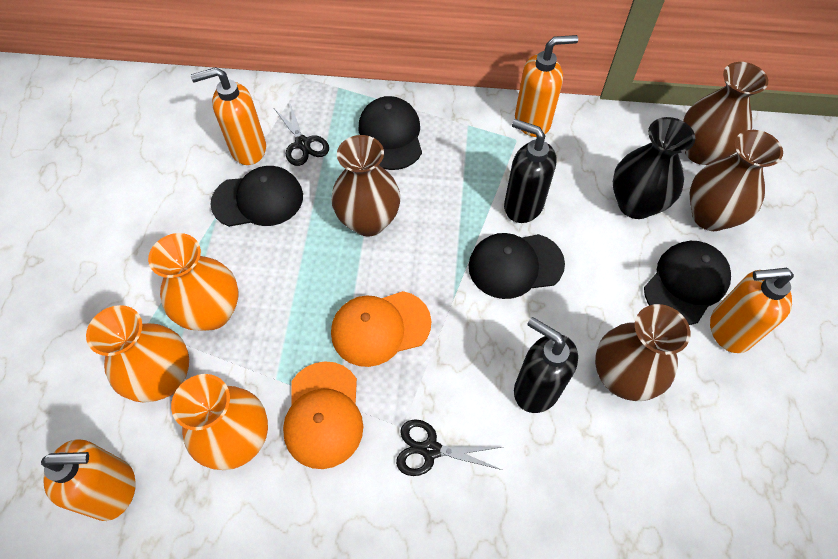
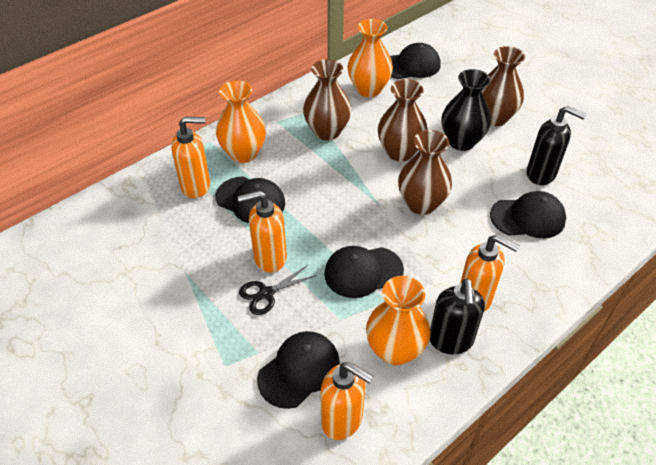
black cap: [210,166,303,227] [359,96,422,170] [468,233,565,299] [644,241,731,325] = 4 -> [215,177,285,223] [257,331,340,409] [324,246,404,298] [390,43,440,79] [490,191,566,238] = 5
black scissors: [275,104,329,166] [396,419,502,476] = 2 -> [239,265,316,315] = 1
orange cap: [283,361,363,469] [331,291,431,367] = 2 -> none = 0

